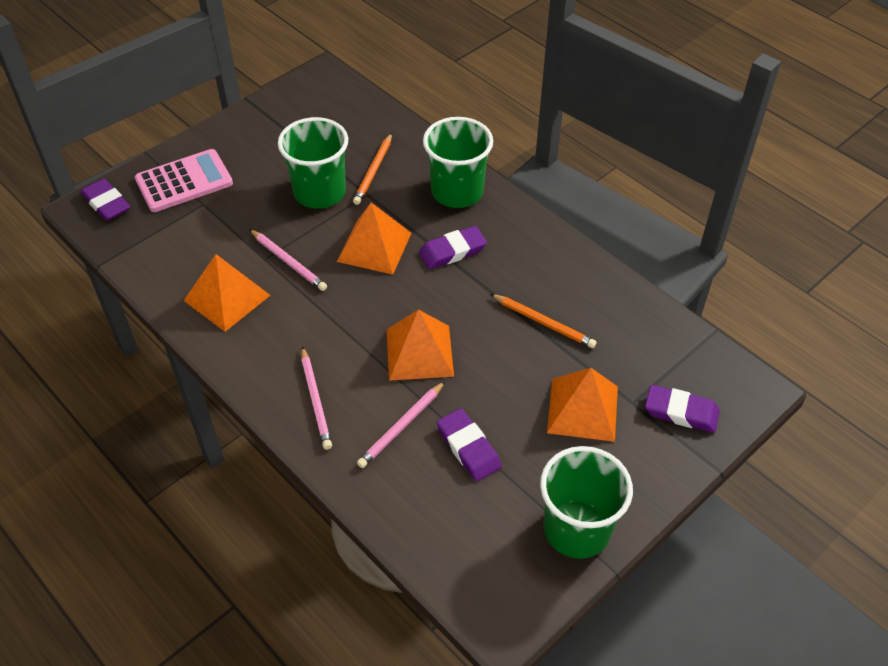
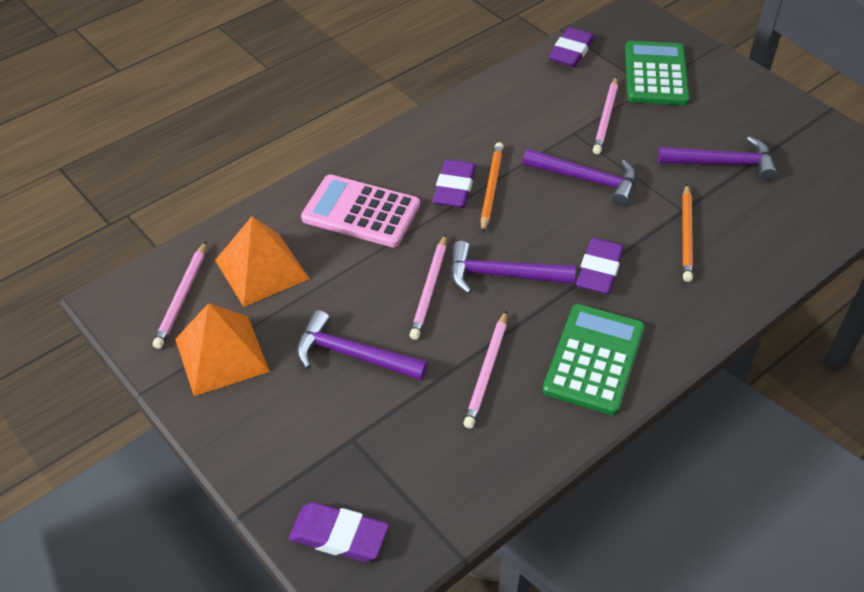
green calculator: none = 0 -> [543,304,645,415] [625,41,690,105] = 2
green cup: [278,117,348,209] [423,117,493,208] [540,446,633,559] = 3 -> none = 0
orange pyramid: [184,254,271,332] [337,203,411,275] [386,310,454,381] [547,368,618,442] = 4 -> [175,303,270,396] [215,216,309,307] = 2
pink pencil: [249,229,327,291] [301,346,332,450] [357,381,445,468] = 3 -> [153,241,206,349] [410,234,446,340] [464,310,507,428] [593,77,618,154] = 4
purple hammer: none = 0 -> [297,310,428,381] [450,241,576,294] [523,149,636,206] [658,136,777,181] = 4

